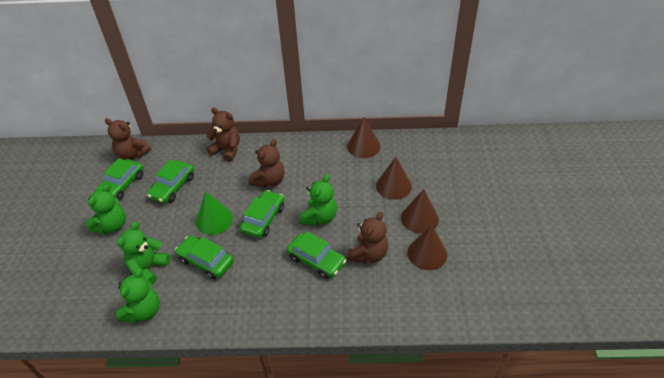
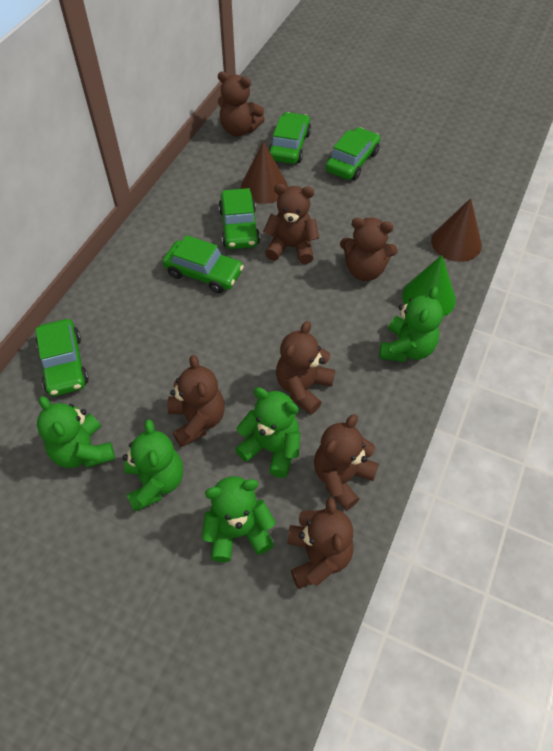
brown cone: [347,117,380,158] [376,157,412,200] [401,189,439,233] [408,225,447,270] = 4 -> [241,141,288,204] [431,198,482,262] = 2
brown teddy bear: [105,118,151,160] [206,108,240,162] [249,139,285,188] [347,212,388,264] = 4 -> [167,355,225,447] [218,72,265,136] [263,184,319,264] [276,321,335,415] [287,497,354,589] [314,414,379,511] [340,218,398,281] = 7
green teddy bear: [86,184,126,234] [116,268,160,323] [117,222,170,284] [299,174,337,226] = 4 -> [37,396,115,468] [122,419,183,512] [202,476,276,562] [235,387,300,478] [379,287,443,362] = 5

